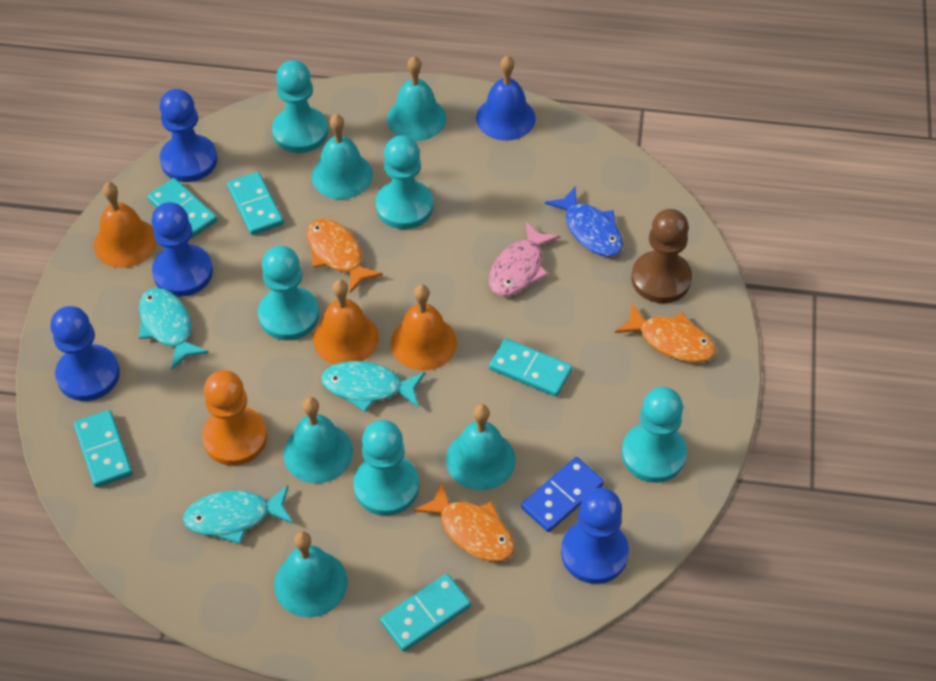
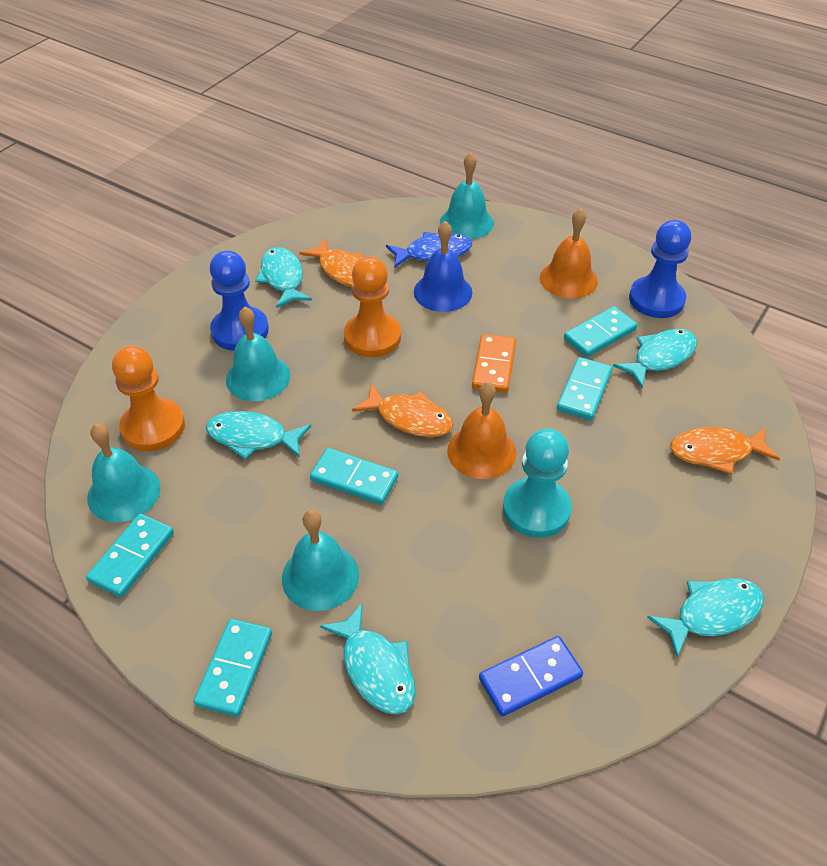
blue pawn: [50,306,120,401] [151,202,213,297] [159,89,217,182] [561,488,629,584] = 4 -> [209,251,269,351] [629,220,691,318] = 2
brown pawn: [632,209,692,303] = 1 -> none = 0
orange bell: [94,182,157,268] [313,280,379,364] [391,285,457,371] = 3 -> [447,382,516,479] [540,208,598,299] = 2
orange domino: none = 0 -> [472,334,516,393] = 1
orange pawn: [202,370,267,466] = 1 -> [112,346,185,451] [344,257,401,357] = 2
pink fish: [489,221,560,296] = 1 -> none = 0
turquoise bell: [274,531,347,617] [283,397,353,483] [312,114,373,199] [387,56,446,141] [446,404,516,490] = 5 -> [87,424,161,522] [226,307,290,401] [282,510,359,611] [440,152,494,239] = 4
turquoise fish: [139,288,209,370] [183,485,293,544] [321,361,425,412] = 3 -> [206,411,311,459] [255,247,312,308] [320,603,415,715] [613,329,697,388] [647,578,764,658] = 5
turquoise pawn: [258,246,319,340] [272,60,328,153] [353,420,419,516] [375,135,433,229] [622,387,687,483] = 5 -> [503,429,572,538] = 1

